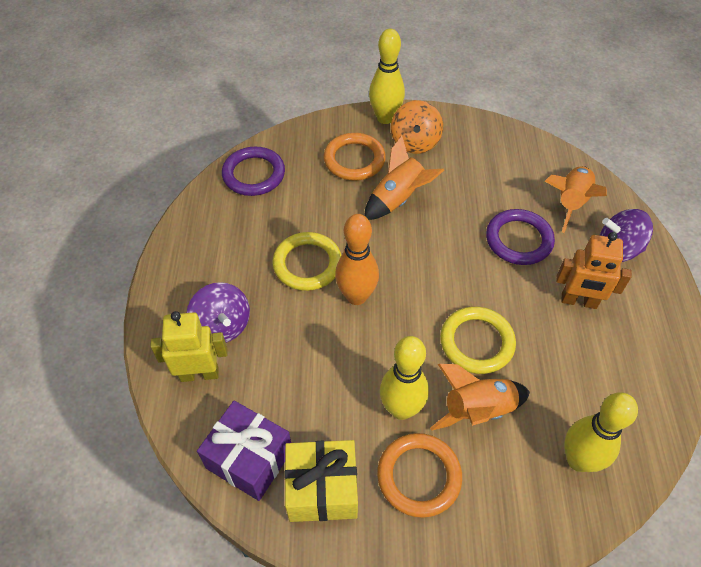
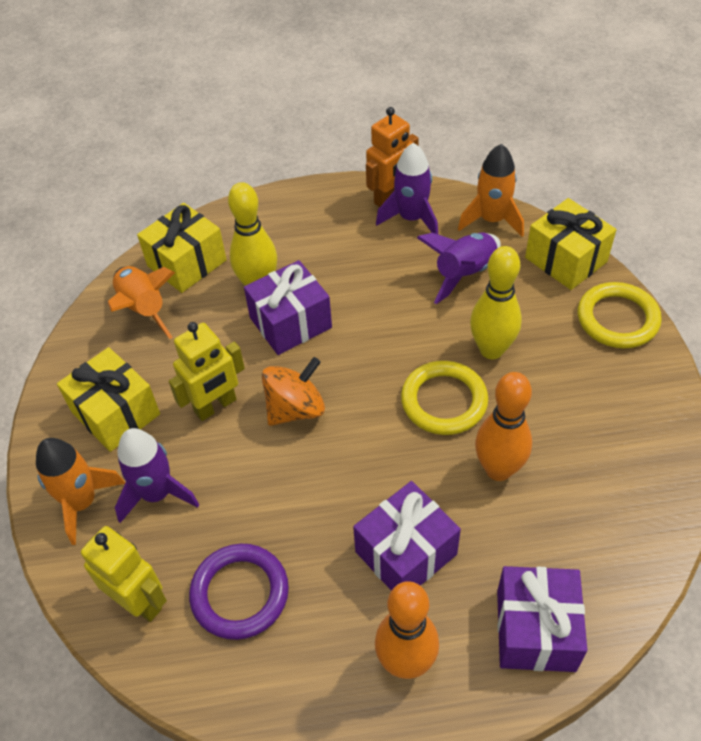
orange bowling pin: [335,214,379,305] = 1 -> [375,581,439,679] [475,372,532,481] = 2
orange ring: [324,133,386,181] [377,433,462,518] = 2 -> none = 0
purple gift: [197,401,291,501] = 1 -> [244,260,332,355] [353,481,461,591] [497,566,587,672] = 3
purple ring: [222,147,285,196] [486,209,555,265] = 2 -> [189,544,289,640] = 1
purple rocket: none = 0 -> [115,428,200,523] [376,143,438,234] [417,232,501,304] = 3
purple spinning top: [187,282,250,343] [600,209,653,262] = 2 -> none = 0
yellow bowling pin: [369,29,405,124] [380,336,429,420] [564,392,638,472] = 3 -> [228,182,277,286] [470,246,522,359] = 2
yellow gift: [284,440,358,522] = 1 -> [57,347,160,452] [137,203,227,293] [525,198,617,290] = 3
yellow robot: [150,311,227,382] = 1 -> [81,526,167,622] [169,322,245,421] = 2

